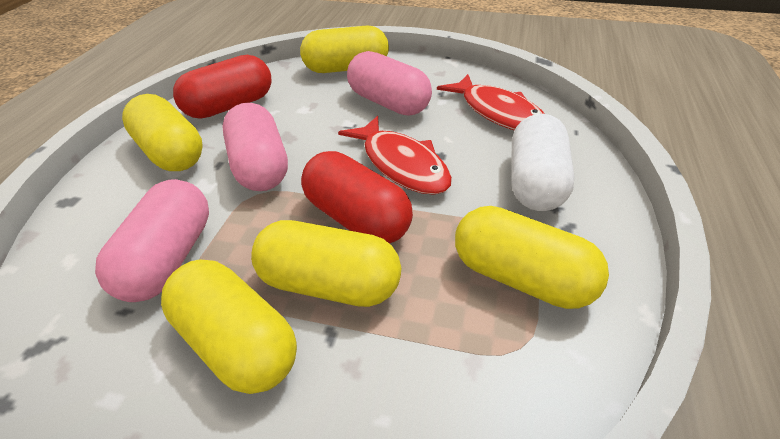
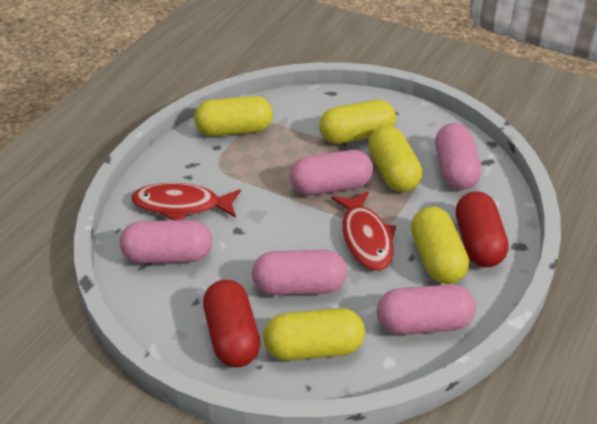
pink capsule: [95,179,209,302] [222,103,288,191] [347,51,432,115] = 3 -> [120,220,212,264] [252,250,347,295] [290,150,373,195] [377,284,476,335] [435,123,481,190] = 5
white capsule: [511,114,575,211] = 1 -> none = 0

